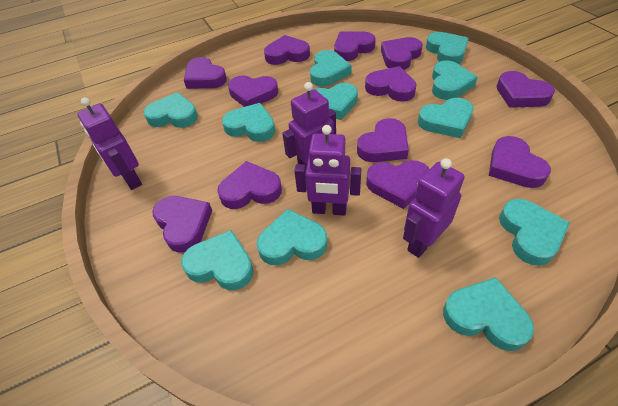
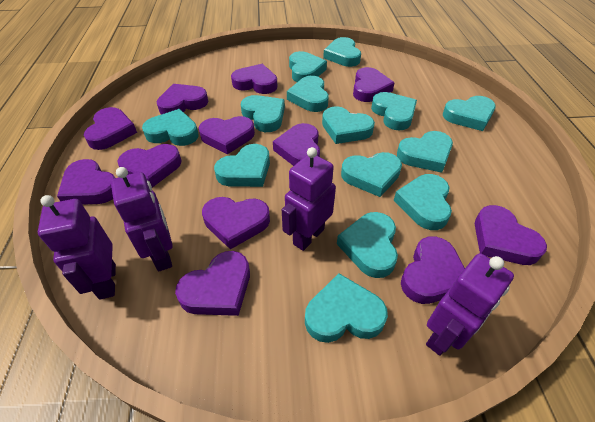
turquoise heart: [143,92,198,128] [181,230,254,290] [222,103,275,142] [256,209,327,265] [310,50,352,87] [315,83,358,120] [418,98,474,138] [426,32,469,64] [432,60,478,100] [443,277,534,351] [499,199,570,266] = 11 -> [142,109,199,146] [214,144,270,187] [241,95,285,132] [287,76,329,112] [289,51,327,82] [305,273,388,343] [322,106,375,144] [323,37,361,67] [337,212,398,278] [341,152,402,197] [371,92,417,131] [394,174,452,230] [397,131,453,173] [443,96,496,131] = 14

